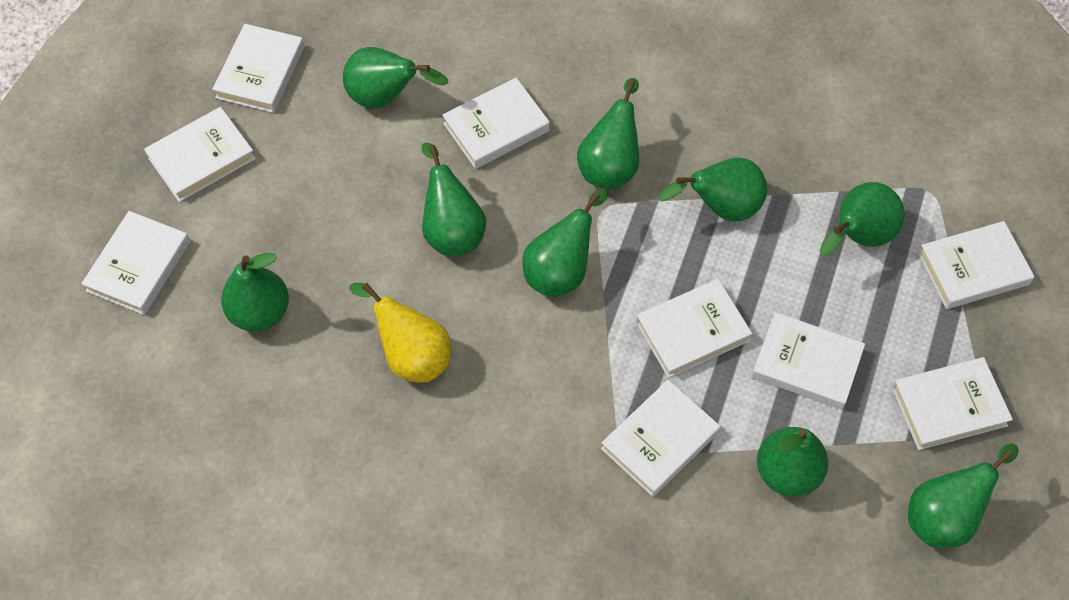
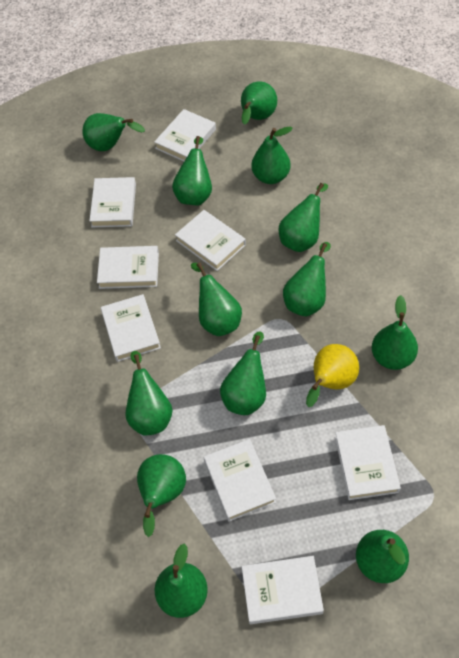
green pear: [221,253,289,331] [343,47,448,109] [421,143,486,256] [522,189,608,297] [577,78,639,189] [658,157,767,222] [757,427,828,496] [820,182,905,256] [908,443,1019,548] = 9 -> [82,113,145,151] [125,351,173,435] [137,454,186,537] [155,543,208,618] [172,136,212,206] [191,263,242,336] [220,331,266,415] [241,81,277,125] [251,127,293,184] [278,183,328,252] [283,242,331,317] [356,530,409,583] [372,295,418,370] = 13
white book: [81,211,190,315] [144,107,256,202] [212,24,304,113] [442,78,550,169] [601,380,720,497] [636,279,752,378] [751,312,865,410] [892,357,1013,450] [918,221,1035,309] = 9 -> [89,177,136,228] [97,246,159,289] [101,294,161,362] [154,109,216,162] [175,210,246,271] [204,439,276,522] [242,556,324,624] [335,425,401,500] = 8

